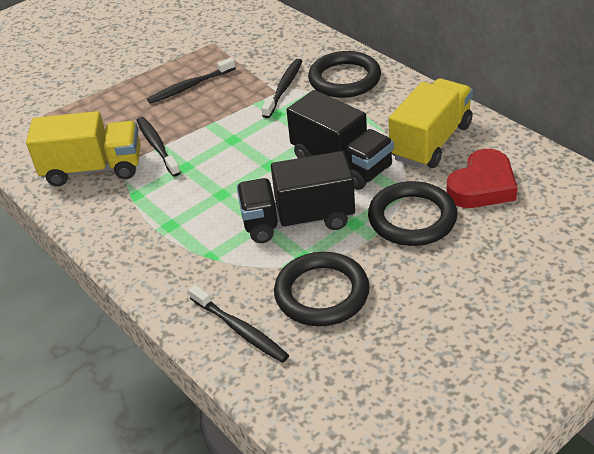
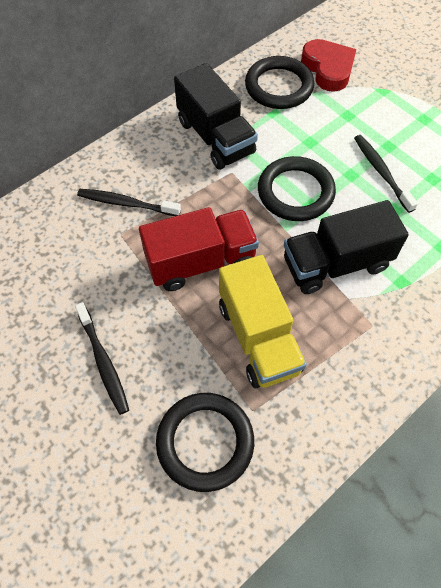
black toothbrush: [136,117,181,177] [147,57,236,104] [188,285,289,363] [262,59,302,118] = 4 -> [75,302,129,415] [77,189,181,216] [354,135,418,213] = 3
red truck: none = 0 -> [139,207,259,291] = 1
yellow truck: [26,111,141,186] [389,78,473,168] = 2 -> [219,255,307,388] = 1

